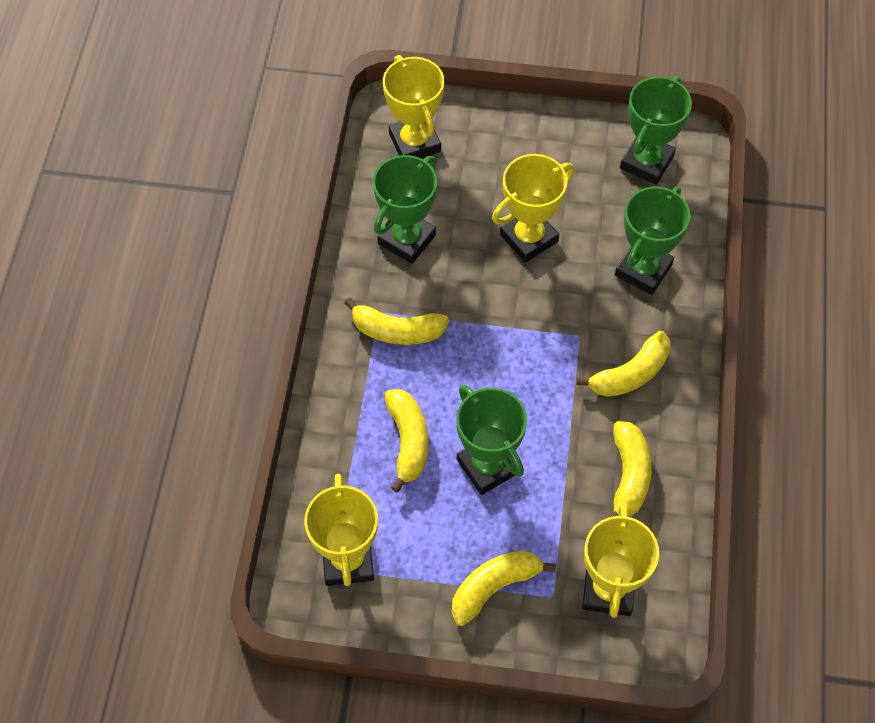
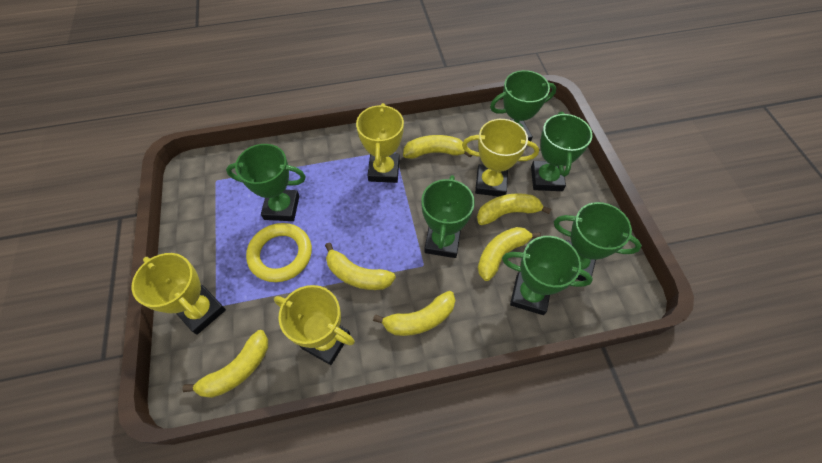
green trophy: [373,155,437,264] [456,384,527,495] [615,187,691,295] [620,77,692,185] = 4 -> [226,144,306,221] [421,175,475,258] [490,70,557,141] [502,236,593,315] [531,112,592,191] [554,202,642,281] = 6
yellow banana: [344,298,449,345] [384,389,428,493] [452,551,556,626] [576,331,671,397] [607,421,652,518] = 5 -> [182,330,268,398] [325,242,396,290] [373,291,455,336] [403,135,472,159] [477,193,551,225] [478,227,541,281] = 6
yellow ring: none = 0 -> [246,223,312,282] = 1

